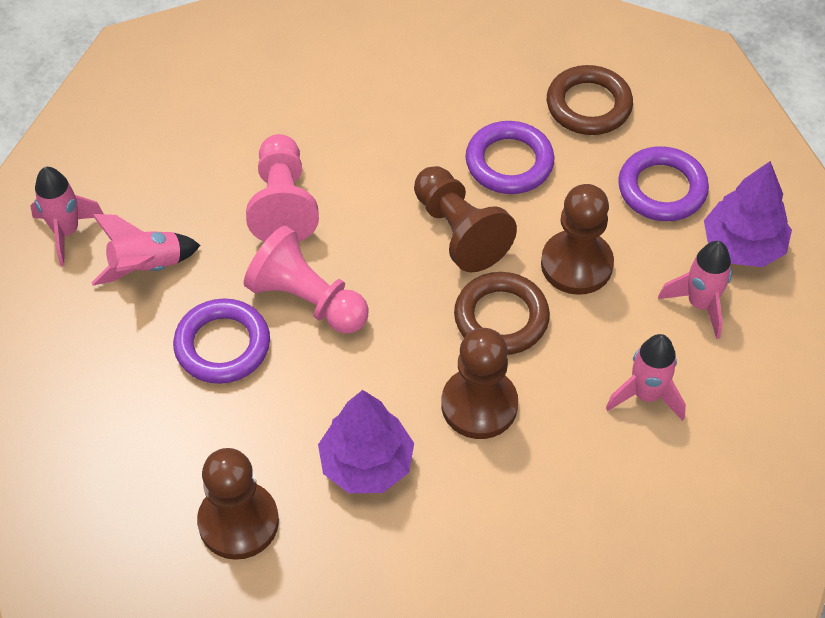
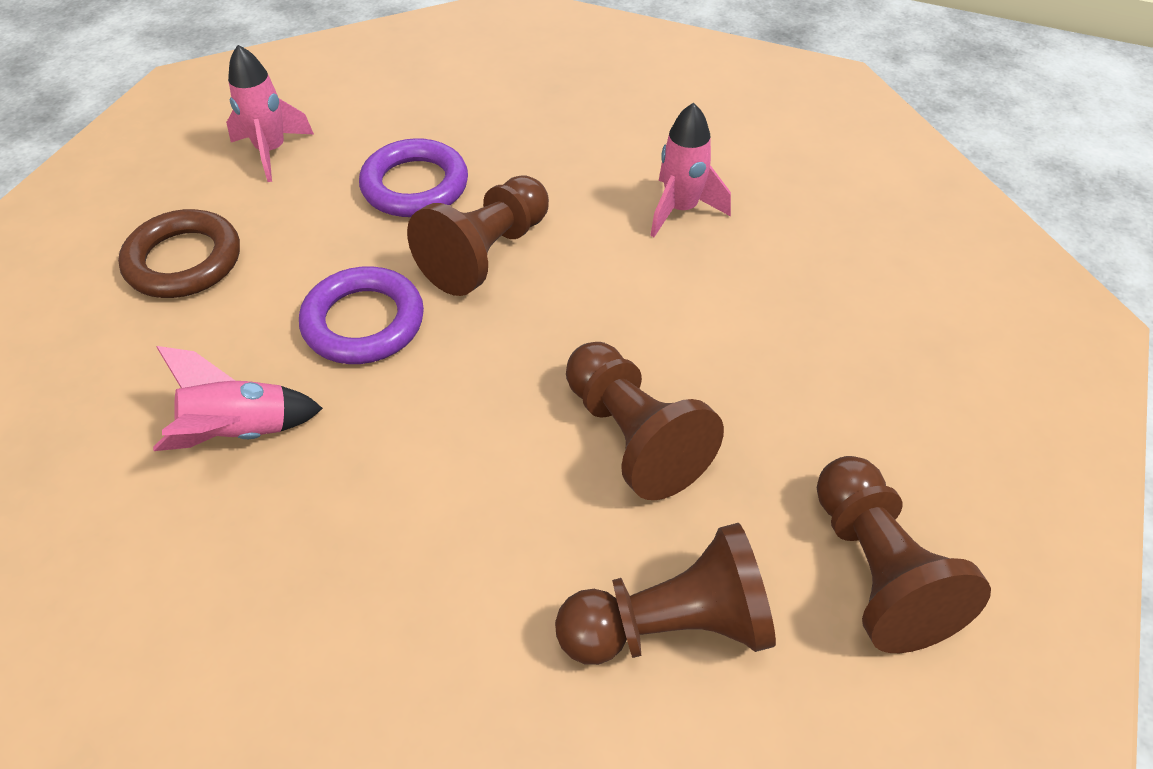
brown ring: [454,272,550,355] [547,65,633,135] = 2 -> [118,209,240,298] = 1
pink pawn: [244,226,369,334] [246,134,319,242] = 2 -> none = 0
pink rocket: [30,167,104,266] [92,214,200,286] [606,334,686,421] [658,241,732,339] = 4 -> [153,346,323,451] [226,45,314,182] [650,102,731,237] = 3
purple ring: [173,298,270,384] [465,121,554,194] [618,146,709,221] = 3 -> [299,267,424,364] [359,138,468,217] = 2
purple tree: [318,390,414,493] [704,161,792,267] = 2 -> none = 0

